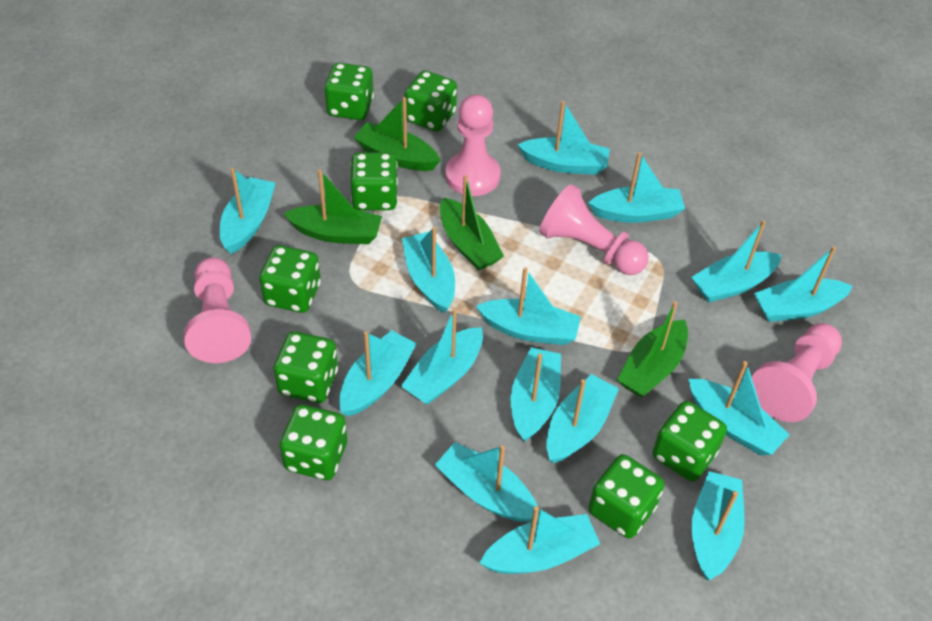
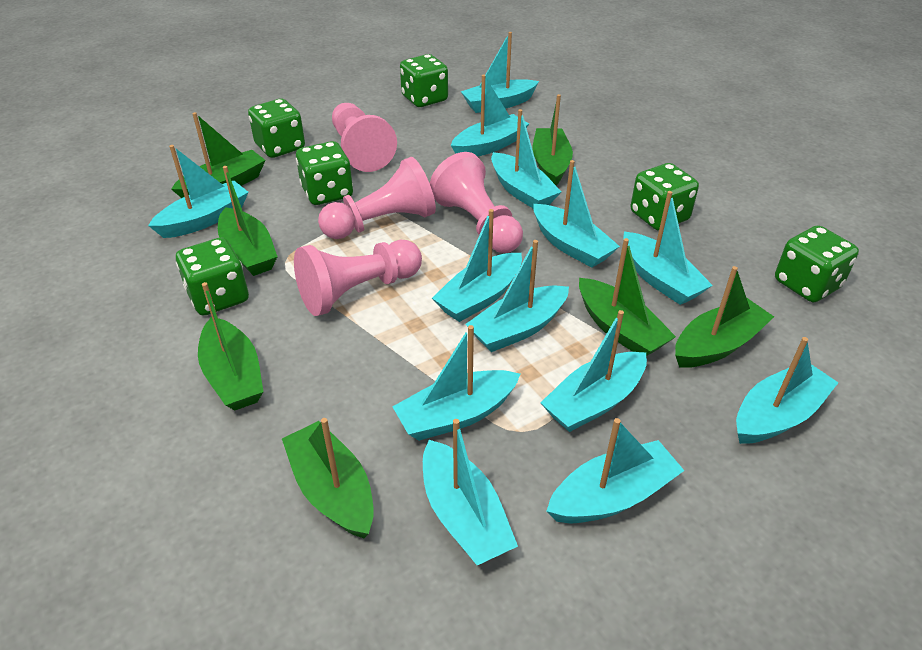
green boat: [283,169,382,244] [353,97,441,171] [440,175,504,271] [617,301,688,397] = 4 -> [171,112,266,198] [198,282,264,410] [218,166,278,276] [282,418,374,538] [533,94,573,185] [579,238,676,356] [675,266,774,368] = 7
green dice: [259,245,321,313] [274,331,338,403] [280,404,347,480] [324,63,374,120] [350,152,398,210] [405,70,457,131] [588,454,664,539] [652,401,727,481] = 8 -> [176,238,249,316] [248,99,305,158] [296,141,353,205] [400,54,448,107] [631,163,699,230] [775,225,859,302] = 6
turquoise boat: [220,168,276,254] [339,330,417,416] [401,308,483,405] [402,227,455,313] [435,442,539,522] [476,268,581,345] [479,506,600,574] [511,347,561,442] [517,101,610,175] [546,374,619,463] [588,152,685,223] [689,361,790,455] [691,221,782,302] [692,471,745,581] [754,246,853,322] = 15 -> [148,145,249,238] [392,325,520,441] [423,419,518,565] [432,209,522,322] [451,75,529,157] [461,32,539,113] [465,240,569,352] [491,109,561,208] [533,160,620,268] [540,310,647,432] [547,418,685,523] [623,191,713,305] [736,337,838,444] = 13

